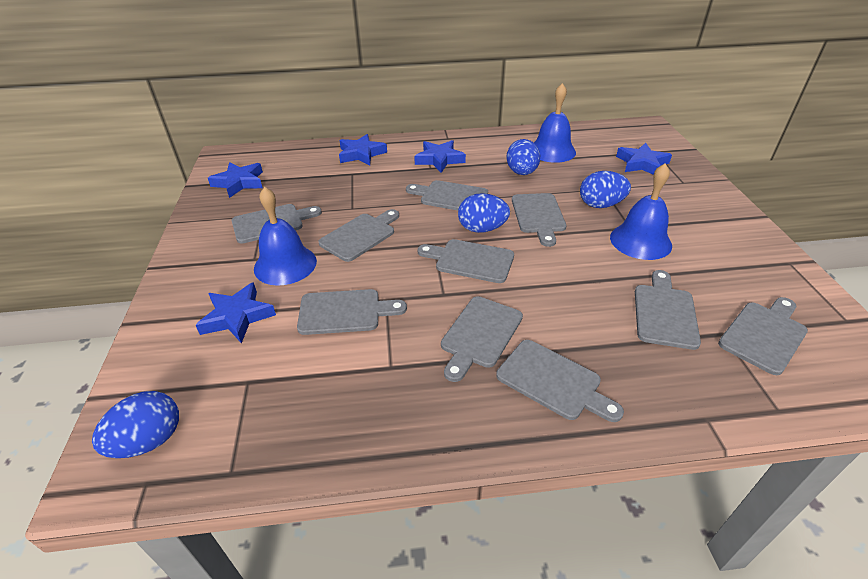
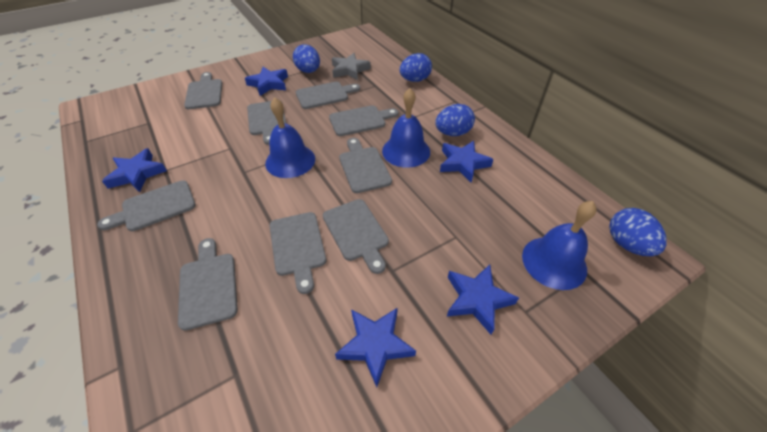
grey cutting board: [232,204,322,244] [297,289,407,335] [318,209,399,262] [406,180,488,211] [417,239,514,283] [441,296,523,382] [496,340,624,422] [512,193,566,247] [635,270,701,350] [718,297,808,375] = 10 -> [97,180,196,231] [178,238,238,331] [184,72,222,109] [247,101,286,145] [269,212,326,294] [296,82,360,109] [323,199,389,274] [329,105,398,136] [339,138,392,193] = 9
grey star: none = 0 -> [332,53,371,80] = 1

